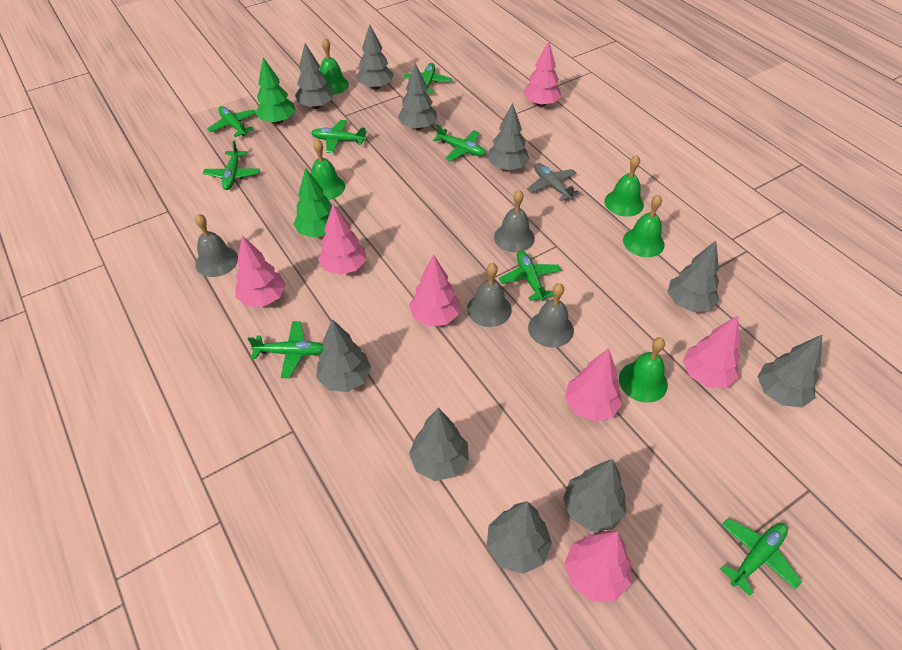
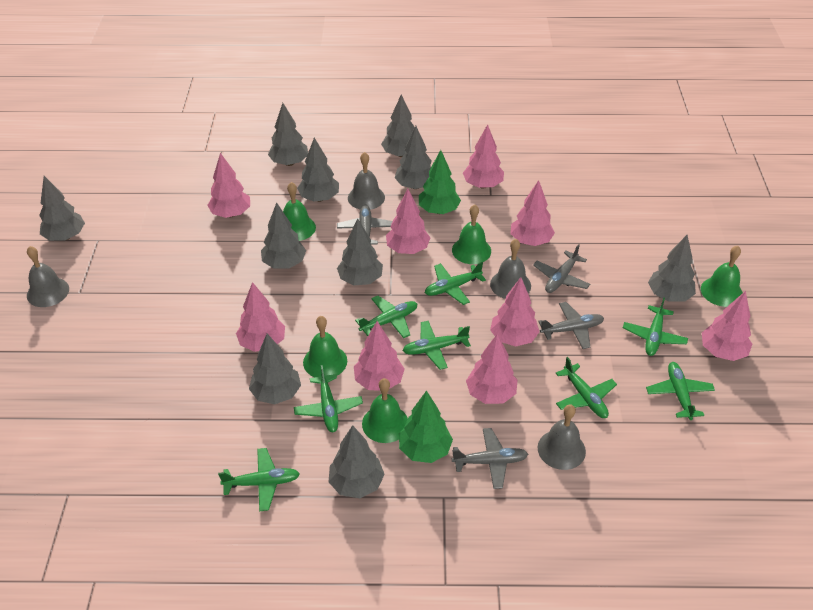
grey plane: [527,163,580,201] = 1 -> [337,205,393,245] [452,428,528,489] [533,244,590,293] [538,302,604,349] = 4
pink tree: [235,236,286,307] [318,204,366,275] [409,254,460,326] [523,41,561,107] [564,531,631,602] [565,348,623,422] [683,316,740,388] = 7 -> [207,153,250,218] [236,282,285,352] [354,321,405,391] [386,189,430,254] [463,124,504,189] [466,333,518,404] [490,277,540,347] [510,180,555,246] [702,291,752,361] = 9

